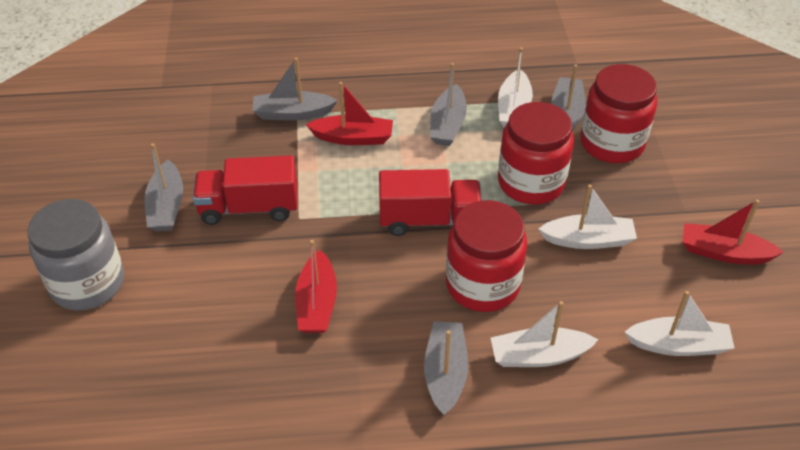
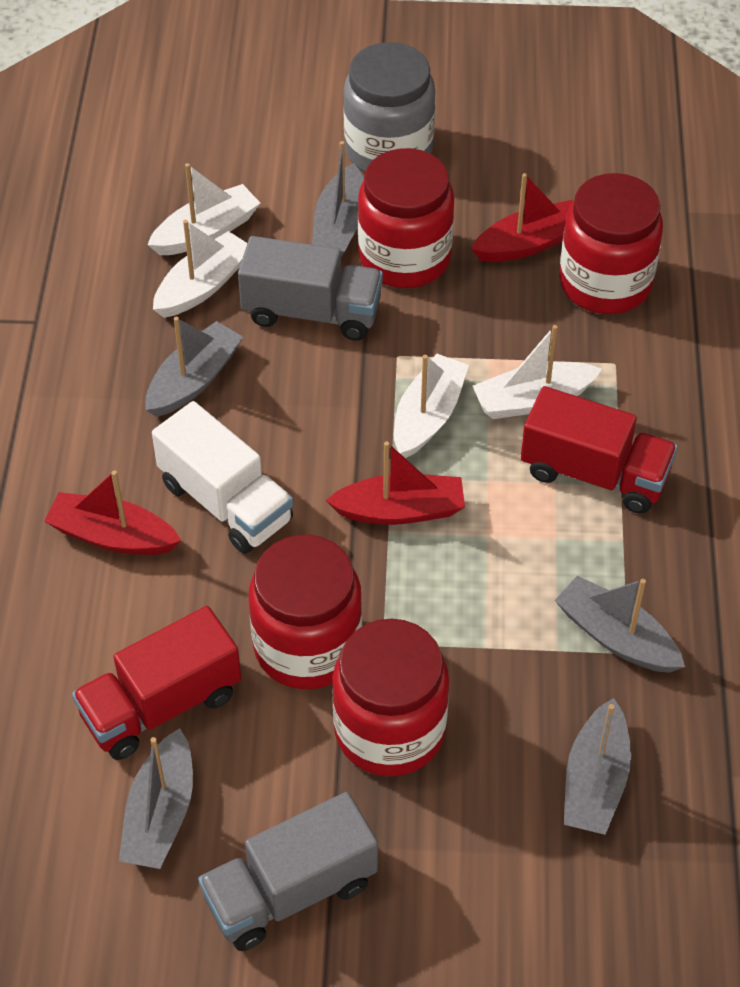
grey truck: none = 0 -> [198,792,378,951] [238,236,383,341] = 2
red jar: [446,200,527,312] [498,102,574,205] [580,64,657,163] = 3 -> [249,535,362,689] [332,619,449,777] [358,148,454,288] [559,173,663,314] = 4
white truck: none = 0 -> [152,401,293,554] = 1

